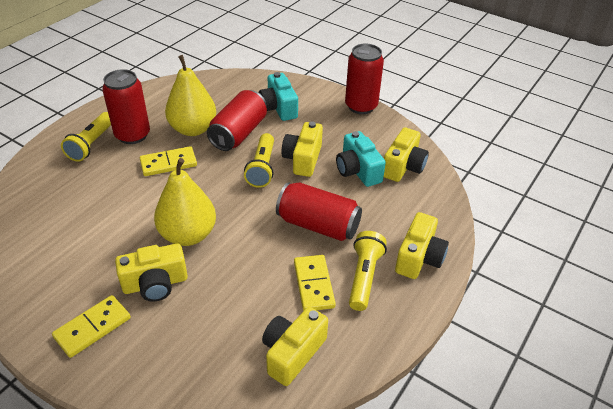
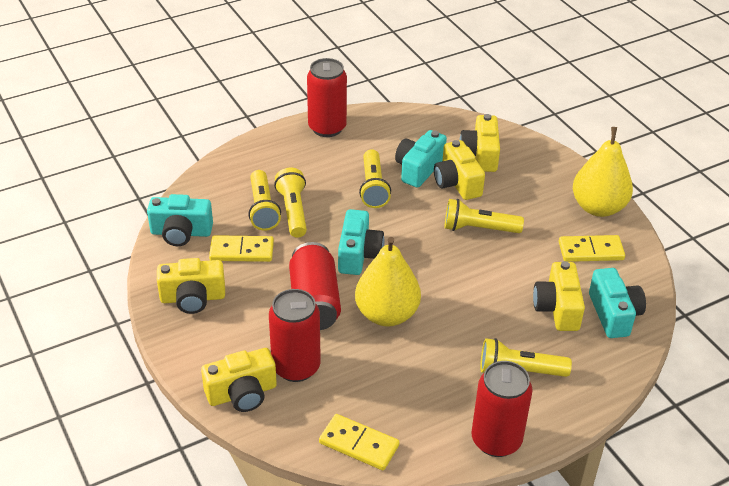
turquoise camera: [259,72,298,121] [336,131,386,187] = 2 -> [147,194,213,246] [338,209,384,275] [395,130,447,188] [589,268,646,338] = 4
yellow flashlight: [61,112,111,162] [244,133,274,188] [349,231,387,311] = 3 -> [248,170,281,231] [274,168,307,238] [359,149,391,208] [445,199,524,233] [480,338,572,377] = 5

